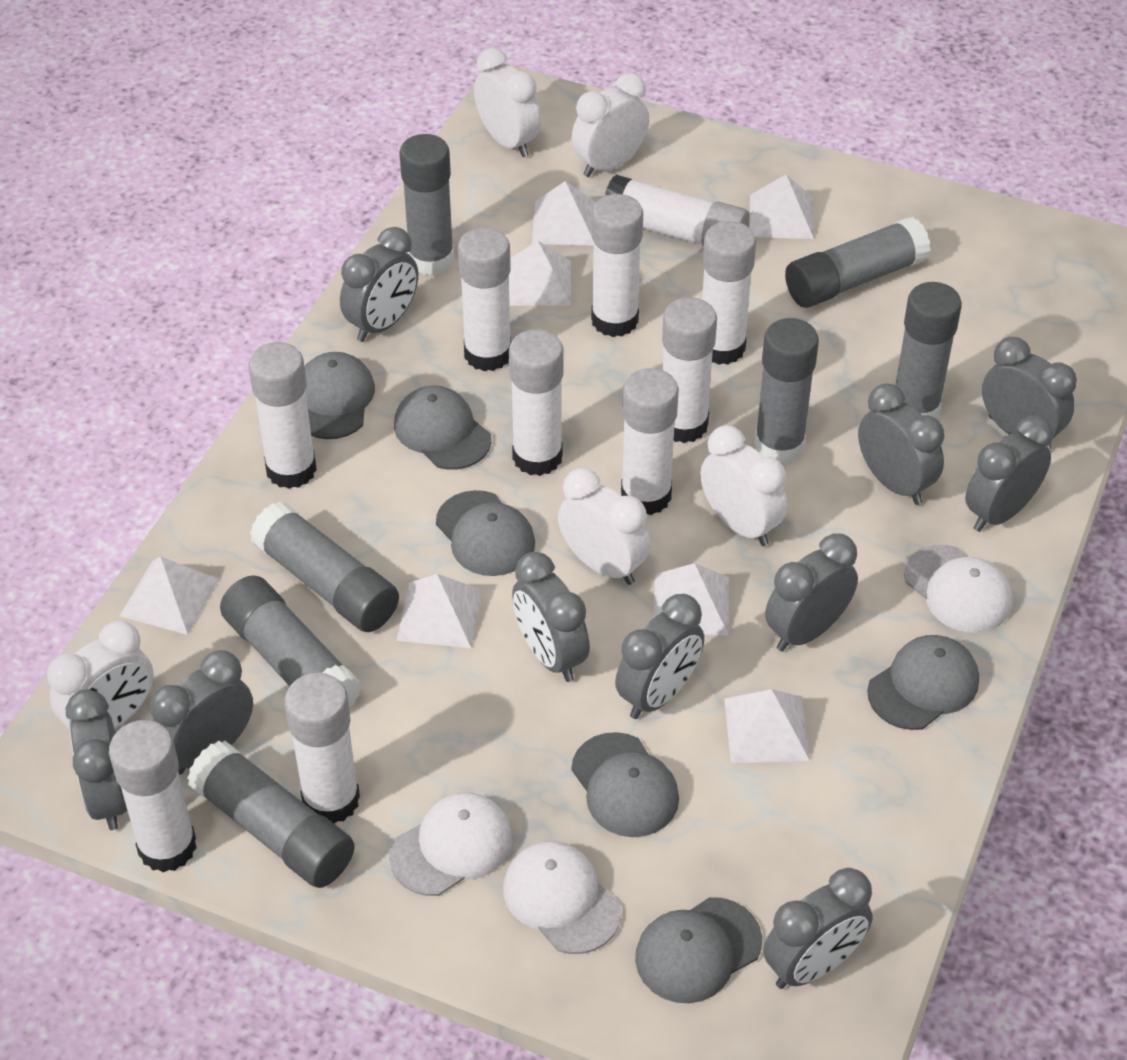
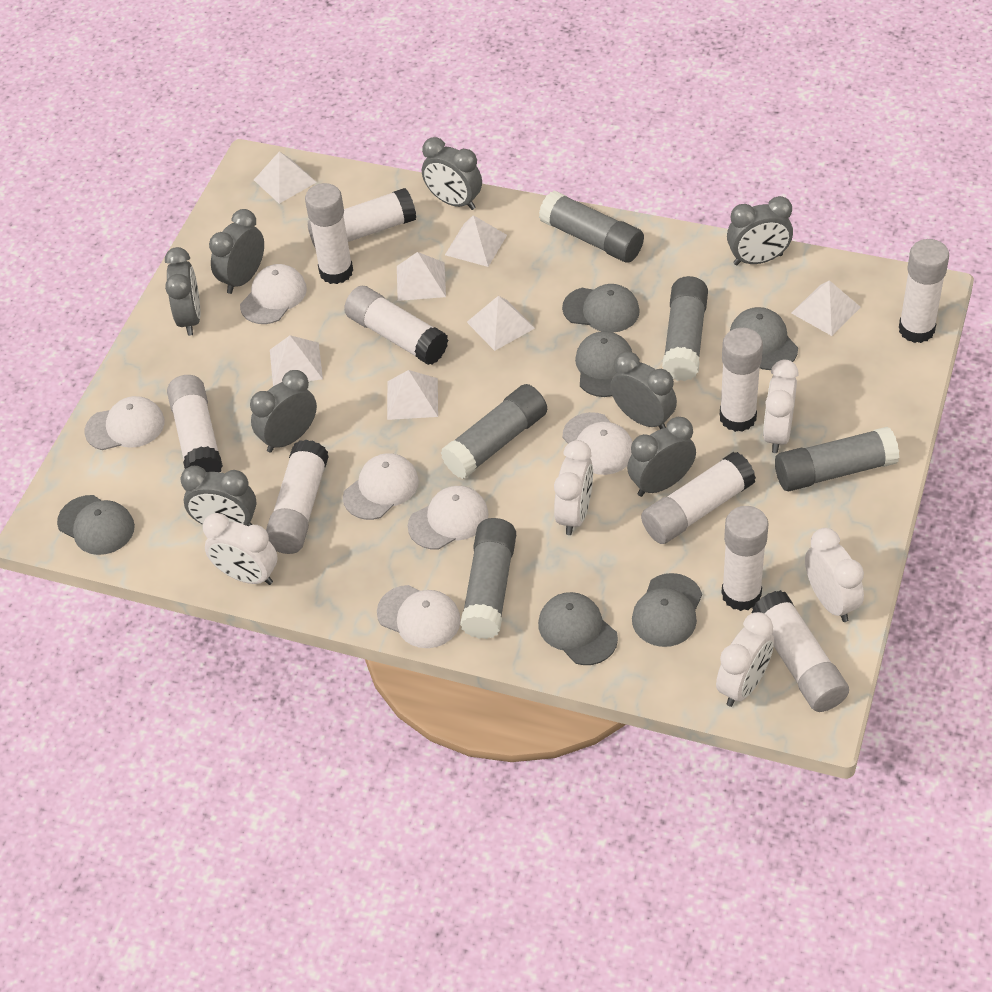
grey clock: [66,689,127,830] [150,650,253,775] [340,227,418,342] [512,552,590,682] [615,594,704,719] [763,868,873,989] [765,533,858,651] [858,383,944,505] [965,416,1053,532] [982,337,1077,450] = 10 -> [165,247,201,336] [180,466,257,526] [209,209,264,294] [250,370,317,453] [422,137,482,210] [610,351,677,429] [627,417,696,497] [727,196,793,265] = 8
grey glue stick: [187,740,355,888] [220,575,361,708] [250,501,399,632] [399,134,454,275] [754,318,819,464] [785,217,931,308] [895,282,962,418] = 7 -> [441,384,547,479] [460,518,516,639] [539,190,644,262] [662,276,708,381] [775,427,899,491] = 5
white cap: [389,793,513,896] [503,841,621,954] [904,545,1012,633] = 3 -> [84,396,164,450] [240,264,307,324] [343,453,419,520] [377,585,461,648] [408,486,489,550] [563,412,632,475] = 6

